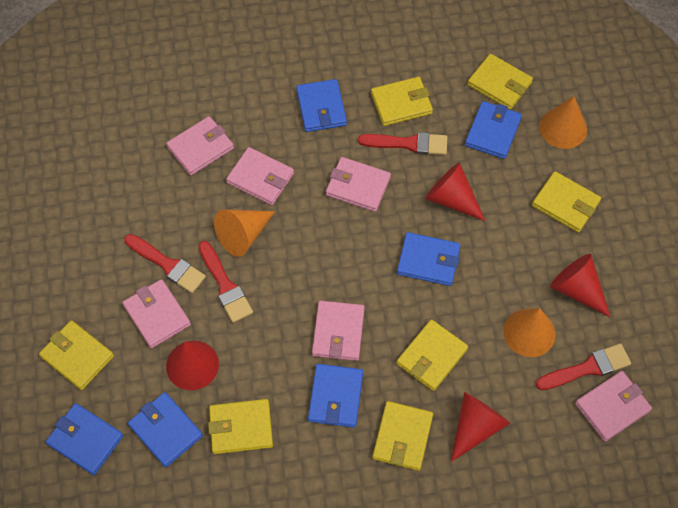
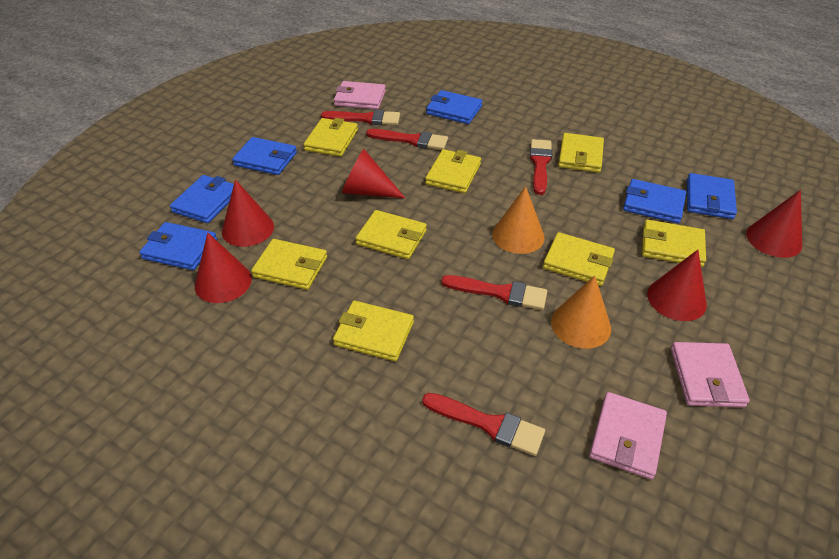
orange cone: [214,209,275,257] [503,308,556,357] [539,96,587,149] = 3 -> [492,186,545,254] [551,276,611,349] = 2
pink wallet: [122,279,191,348] [166,116,234,175] [226,147,294,205] [312,301,365,361] [326,157,391,212] [575,371,652,441] = 6 -> [334,81,386,110] [589,392,667,479] [671,342,750,407] = 3
red brush: [124,234,206,293] [199,241,253,323] [358,132,447,155] [536,344,631,390] = 4 -> [321,110,400,125] [366,129,448,150] [422,393,545,456] [441,275,547,310] [530,139,552,195] = 5
red cone: [166,341,219,390] [425,163,485,221] [451,392,510,462] [550,254,610,317] = 4 -> [195,233,252,303] [222,180,274,247] [342,149,405,198] [647,250,707,321] [746,190,802,258] = 5
yellow wallet: [39,320,114,390] [208,399,273,454] [371,77,433,126] [373,401,433,471] [397,319,468,391] [467,54,533,110] [532,171,601,233] = 7 -> [251,239,327,290] [303,118,358,157] [333,300,414,361] [356,210,427,259] [425,149,481,193] [543,232,615,286] [558,133,604,173] [642,220,706,267] = 8

